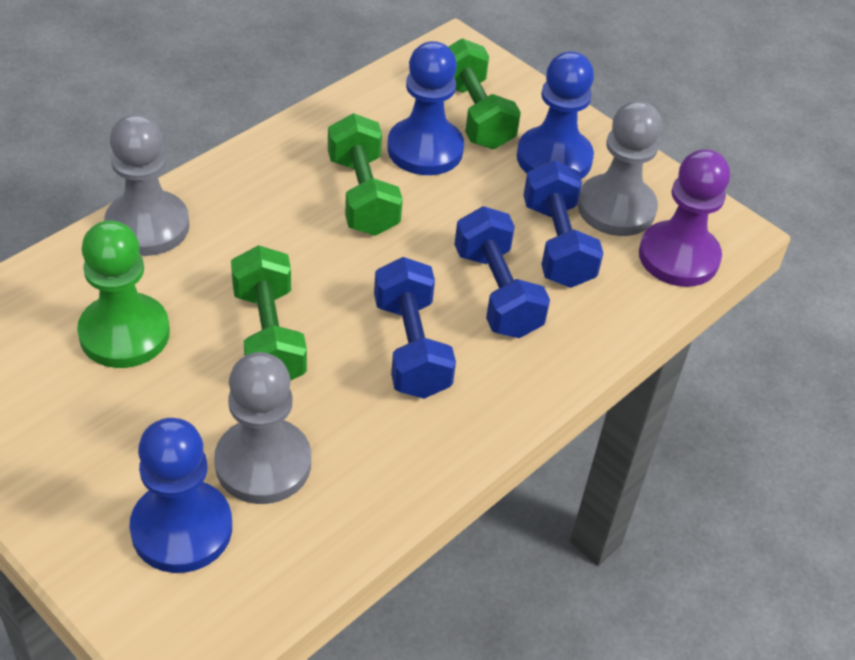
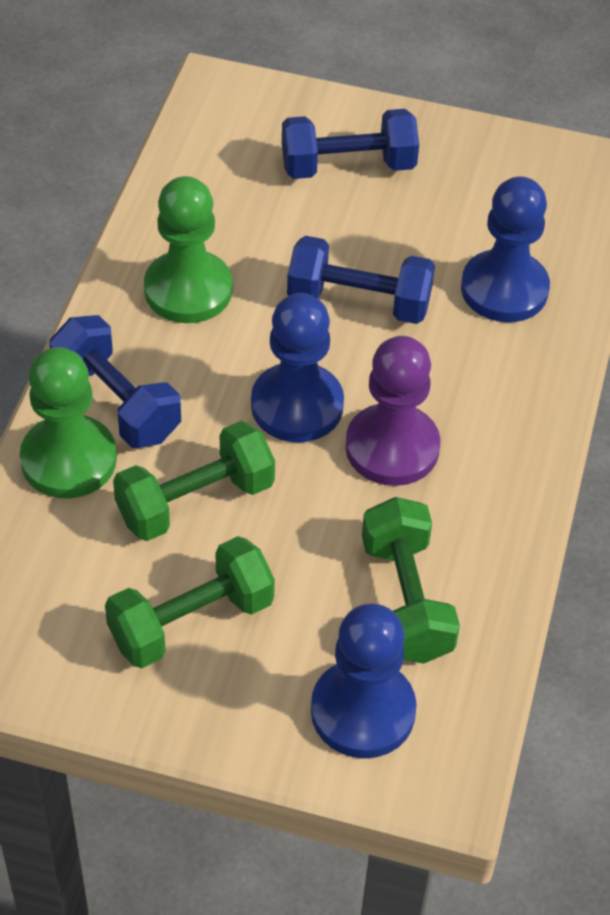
green pawn: [77,220,170,368] = 1 -> [20,347,117,499] [144,176,232,323] = 2
grey pawn: [104,114,190,256] [214,352,311,504] [578,101,662,236] = 3 -> none = 0

